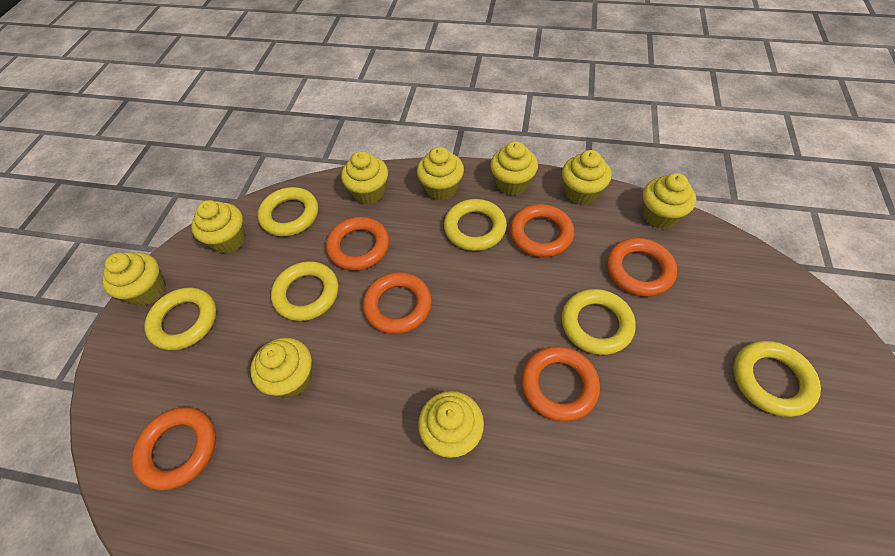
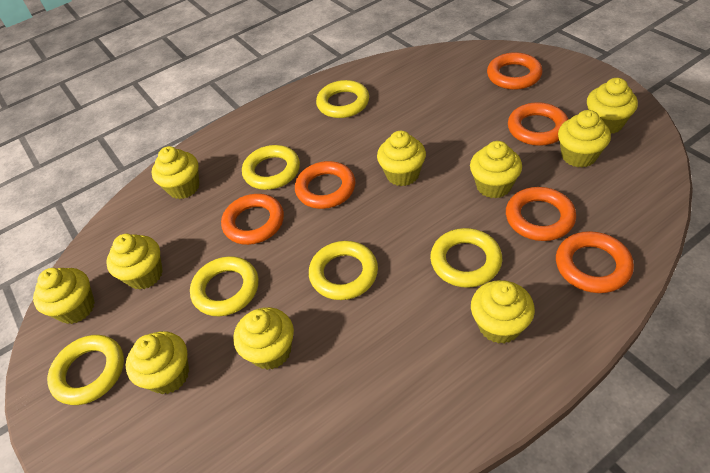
yellow cupcake: [102,252,166,306] [191,200,246,253] [250,338,312,398] [341,151,388,204] [417,147,464,200] [418,391,484,458] [490,141,538,195] [562,150,611,205] [643,173,696,229] = 9 -> [33,268,95,324] [106,234,163,290] [126,331,189,394] [152,146,199,199] [233,307,294,370] [377,131,426,186] [470,141,522,198] [471,280,535,344] [558,110,611,167] [587,78,638,133] = 10

